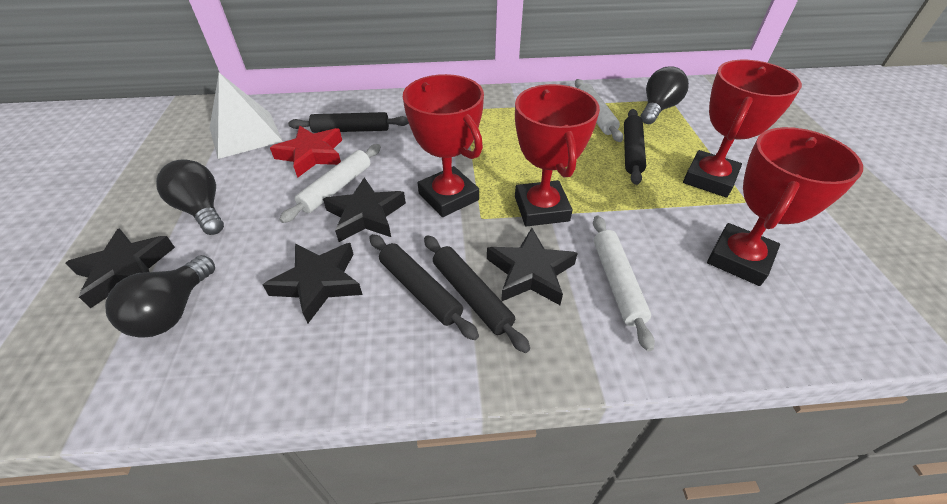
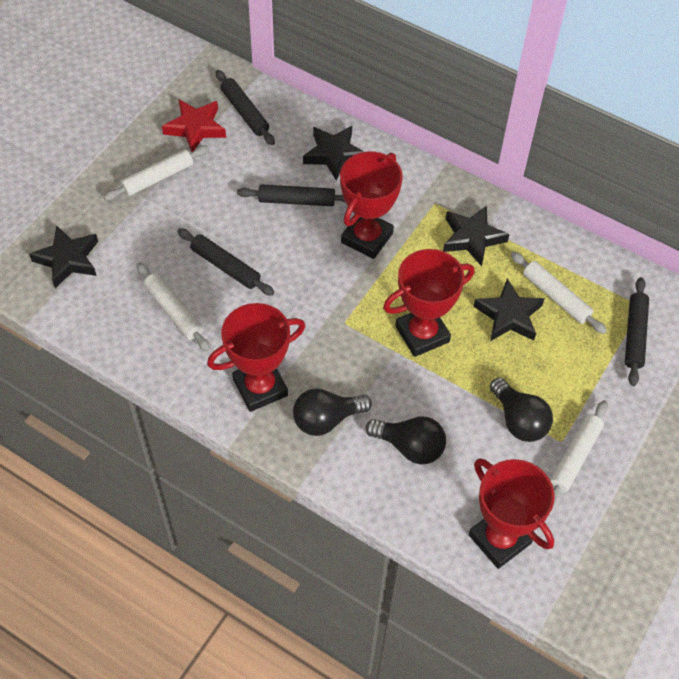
white pyramid: [210,73,283,159] = 1 -> none = 0
white rolling pin: [279,144,381,223] [575,79,623,142] [593,216,655,351] = 3 -> [104,145,209,200] [137,263,211,352] [511,252,607,334] [550,400,608,506] = 4

